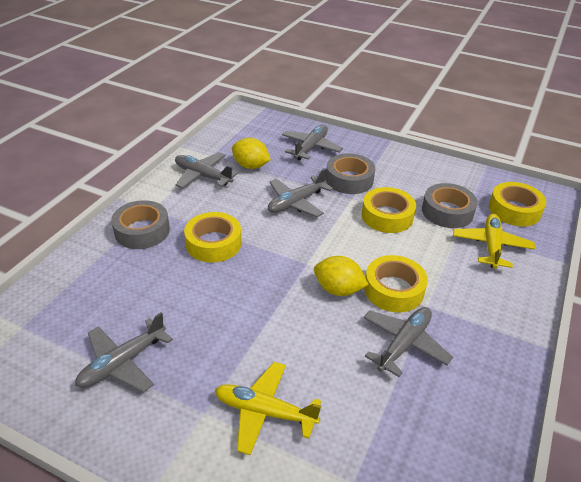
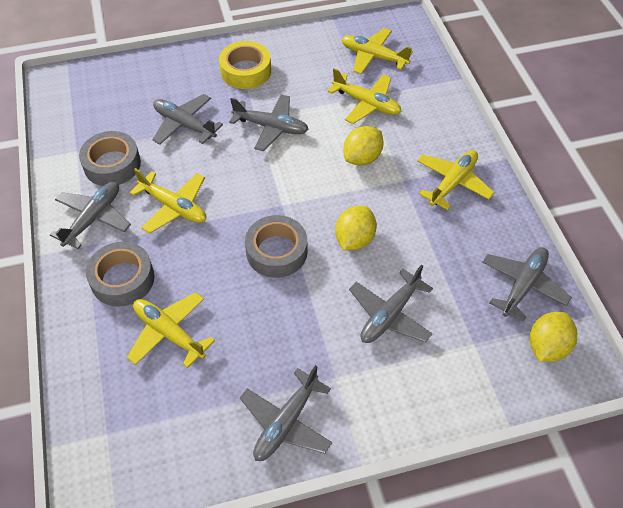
grey plane: [75,312,173,392] [175,152,238,189] [268,168,333,217] [282,125,343,160] [363,307,453,377] = 5 -> [50,182,131,249] [152,94,223,144] [229,94,309,151] [240,365,332,461] [349,265,433,343] [482,247,572,322] = 6
yellow lemon: [232,138,271,169] [314,256,369,296] = 2 -> [335,206,377,251] [343,126,384,166] [530,312,577,362] = 3
yellow plane: [215,362,321,455] [453,214,535,269] = 2 -> [127,292,215,368] [129,168,206,234] [328,68,402,124] [342,28,413,74] [417,150,495,210] = 5
yellow tape: [184,212,242,262] [362,187,416,233] [364,255,428,312] [489,182,546,226] = 4 -> [219,41,271,89] = 1

